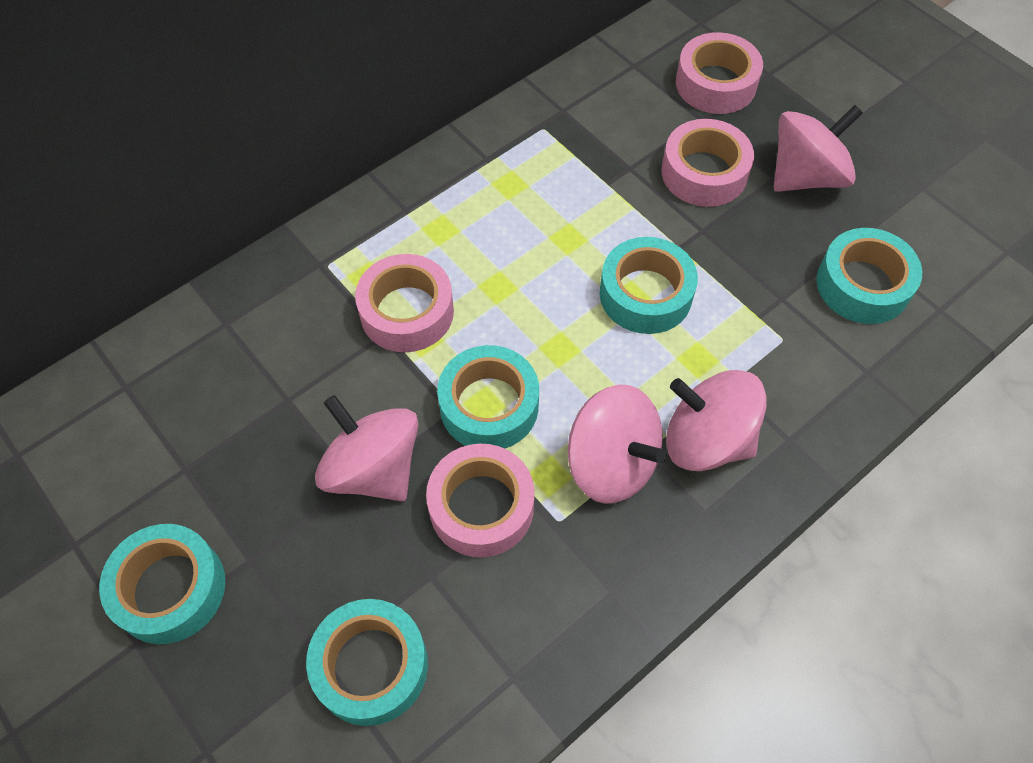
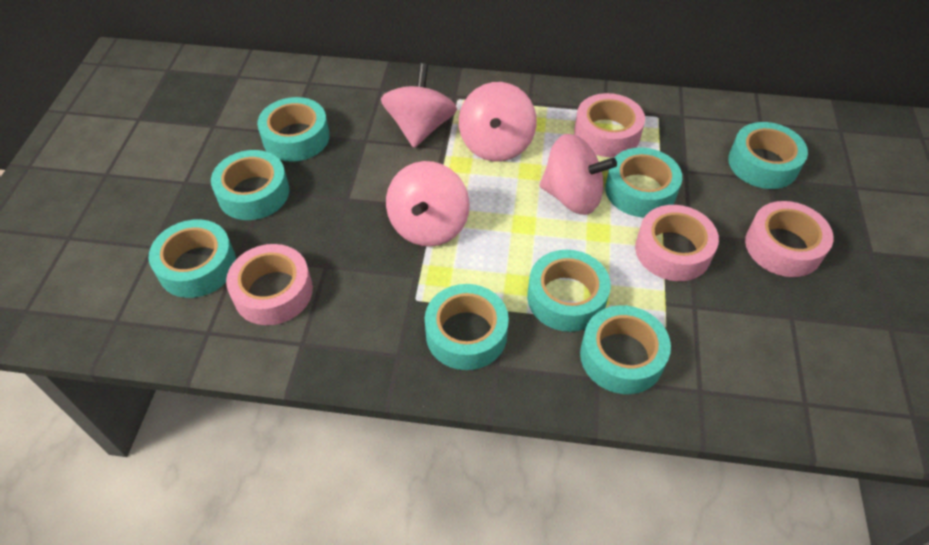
turquoise tape: [99,524,225,644] [306,599,428,726] [437,345,539,449] [600,237,698,334] [816,228,922,324] = 5 -> [149,219,236,298] [211,150,289,220] [257,97,330,162] [425,284,509,370] [527,250,611,332] [580,305,671,394] [605,147,682,217] [728,122,808,189] = 8

